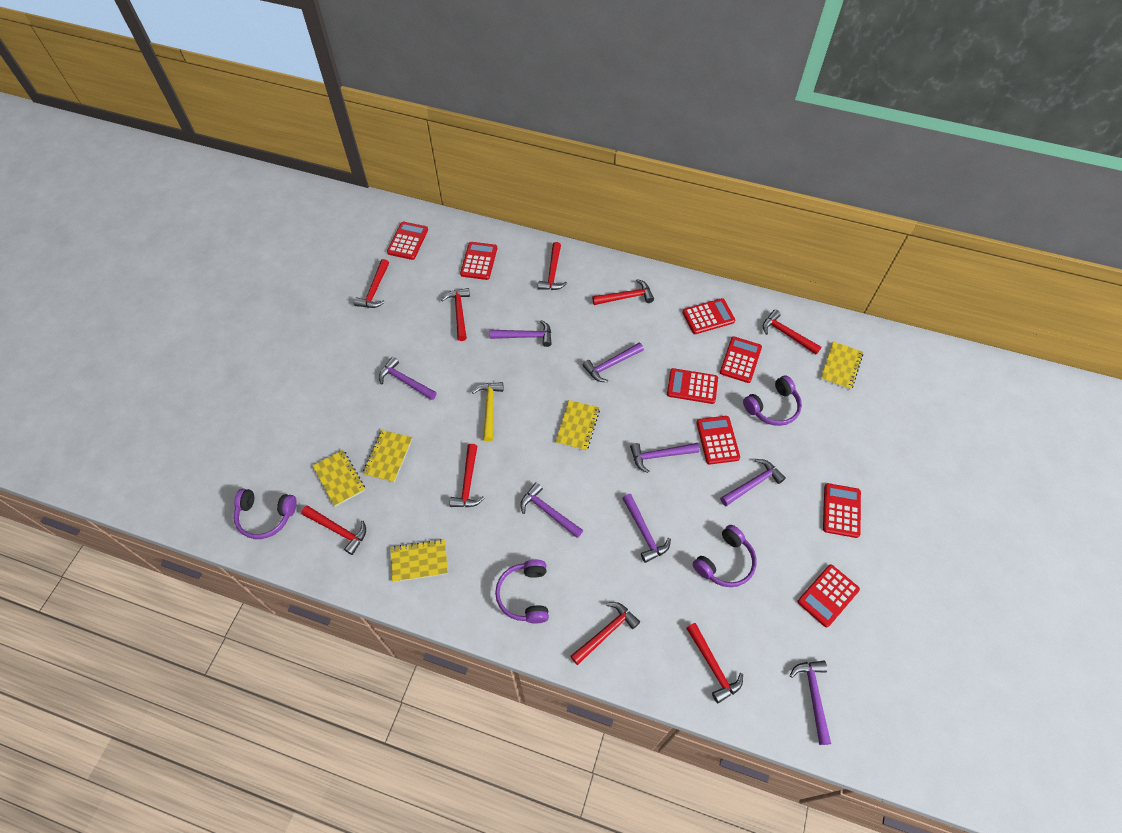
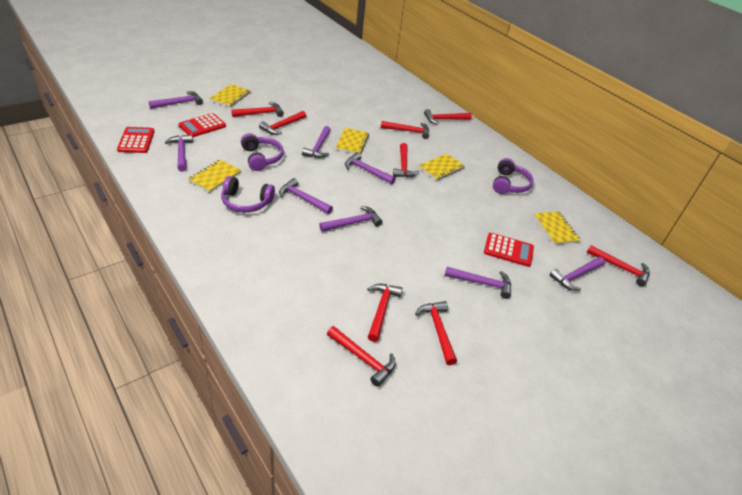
purple headphones: [234,489,297,539] [495,560,549,624] [693,525,757,587] [743,375,802,426] = 4 -> [221,176,275,213] [241,133,284,171] [493,158,534,194] = 3
red calculator: [387,222,428,260] [460,242,497,280] [667,368,718,404] [682,298,735,334] [696,416,740,464] [720,336,762,383] [798,564,860,627] [823,483,861,538] = 8 -> [117,127,155,153] [179,113,226,137] [484,233,534,267] = 3
yellow hammer: [472,382,503,442] = 1 -> none = 0

